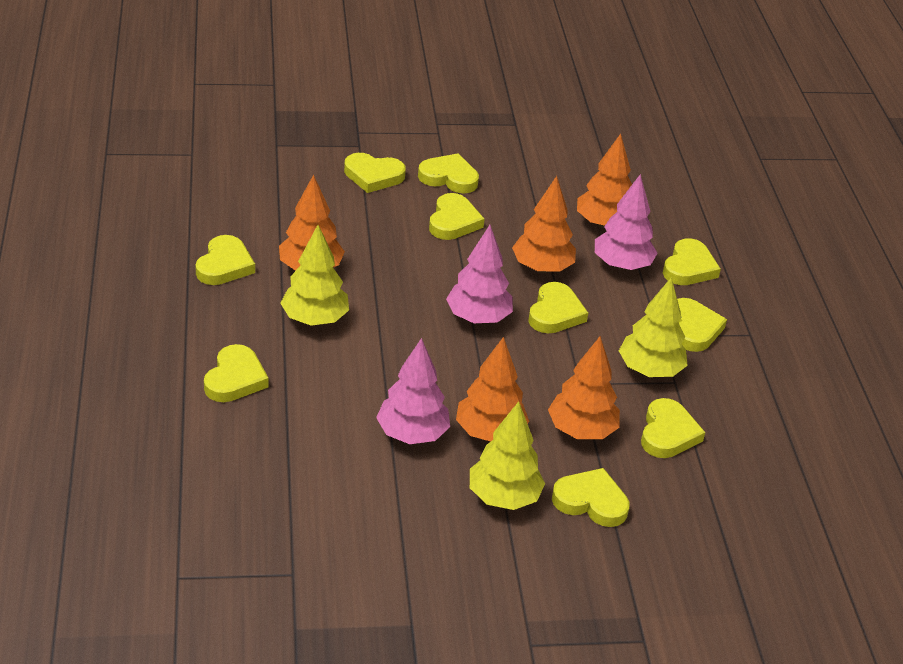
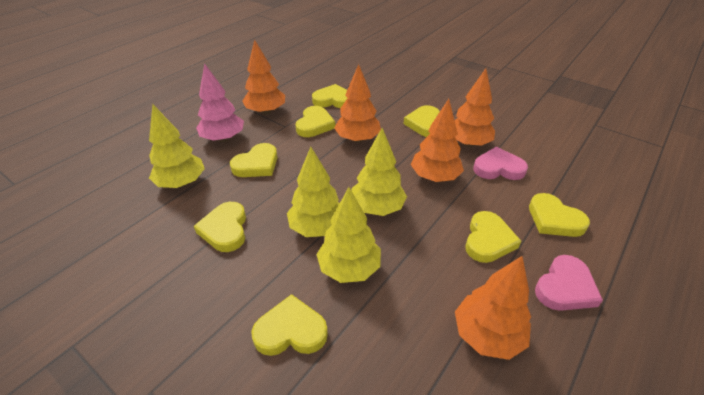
pink heart: none = 0 -> [473,147,528,180] [535,255,603,311] = 2
pink tree: [376,338,450,444] [446,225,513,323] [595,174,658,270] = 3 -> [196,63,244,142] = 1
yellow heart: [195,235,255,285] [204,344,269,402] [344,153,406,193] [418,153,479,193] [429,193,485,240] [528,282,588,334] [552,468,630,527] [641,398,706,458] [663,238,721,285] [677,298,727,352] = 10 -> [194,202,246,252] [230,143,277,177] [251,294,328,356] [295,106,335,137] [312,84,347,108] [403,105,440,137] [465,211,521,263] [529,193,590,237] = 8
yellow tree: [280,225,349,326] [470,401,545,510] [619,277,688,377] = 3 -> [149,105,205,188] [287,147,340,237] [316,187,381,283] [352,128,407,216] = 4

